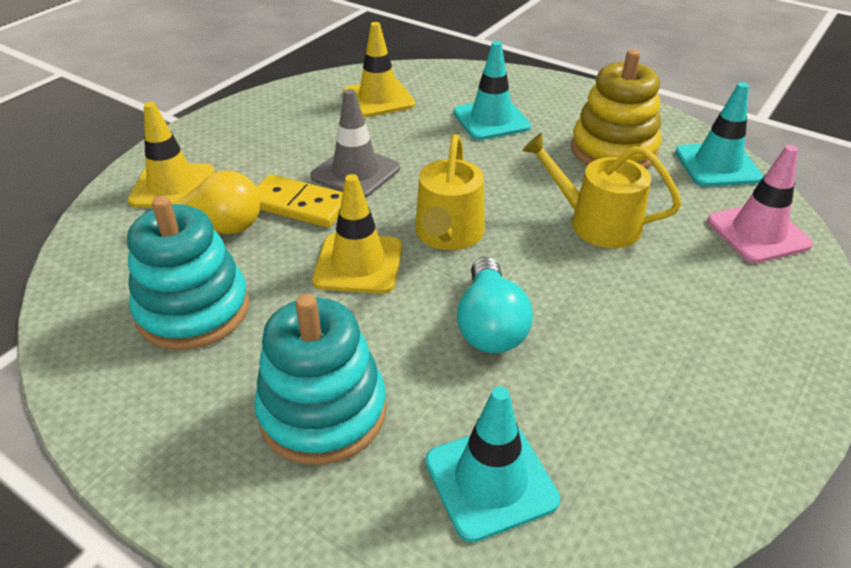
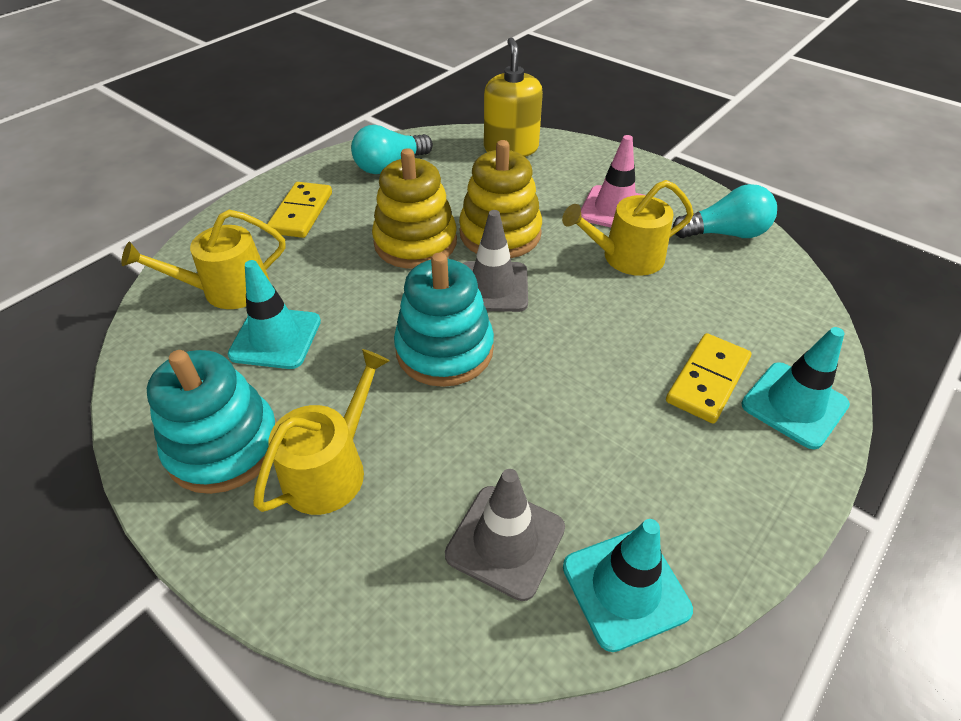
grey traffic cone: [310,89,400,198] = 1 -> [445,469,565,601] [463,210,528,312] = 2
turquoise light bulb: [457,257,533,353] = 1 -> [351,125,433,174] [672,184,777,238] = 2
yellow domino: [256,174,343,228] = 1 -> [267,182,332,238] [666,333,751,424] = 2
yellow light bulb: [144,171,261,234] = 1 -> none = 0
yellow soap dispenser: none = 0 -> [484,37,543,157] = 1
yellow stacking toy: [571,49,662,169] = 1 -> [372,148,457,269] [459,140,542,258] = 2
yellow traffic cone: [128,102,214,208] [312,174,402,294] [343,22,415,117] = 3 -> none = 0
yellow watering can: [415,134,485,250] [522,133,682,248] = 2 -> [121,210,286,309] [253,349,390,515] [562,180,694,276] = 3

